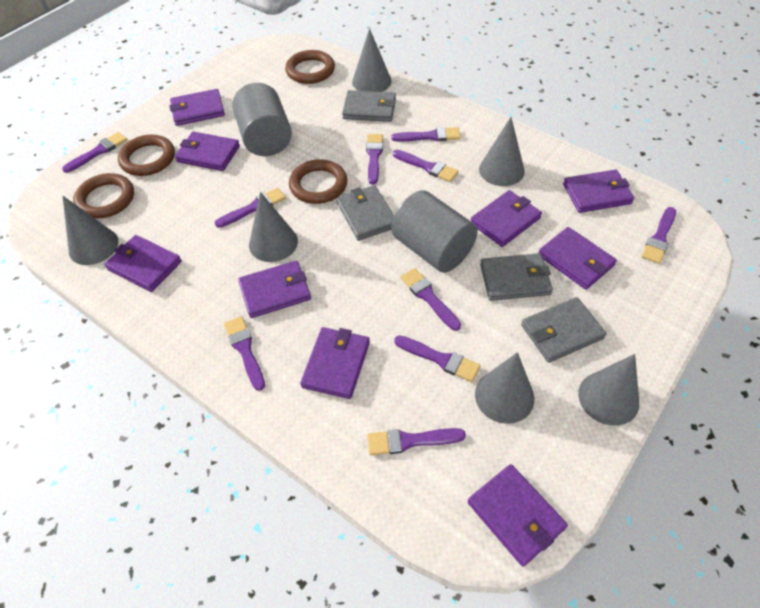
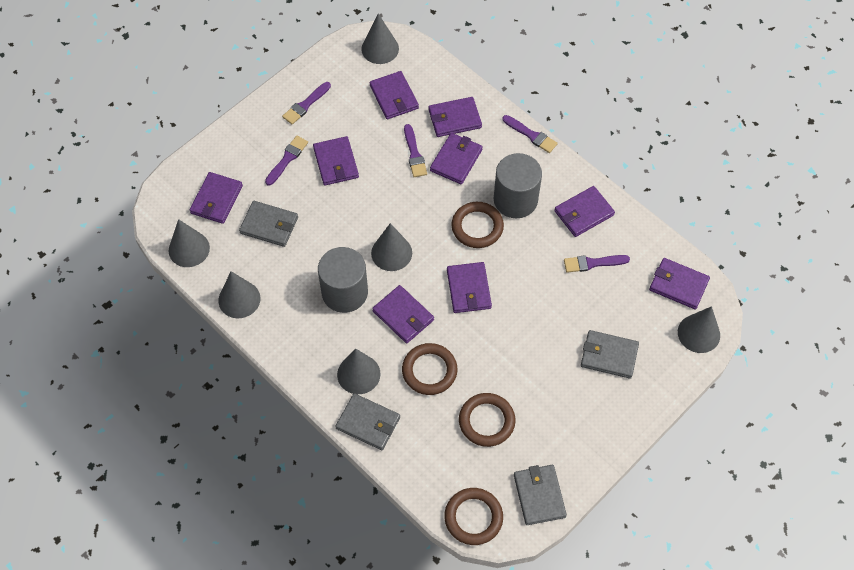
purple brush: [62,132,127,173] [215,188,286,228] [224,316,265,391] [366,134,383,184] [367,428,466,455] [391,127,461,142] [393,150,458,182] [394,335,480,382] [400,268,461,331] [641,207,676,264] = 10 -> [265,136,308,186] [282,82,331,124] [404,124,427,177] [502,115,558,153] [564,255,630,273] = 5

